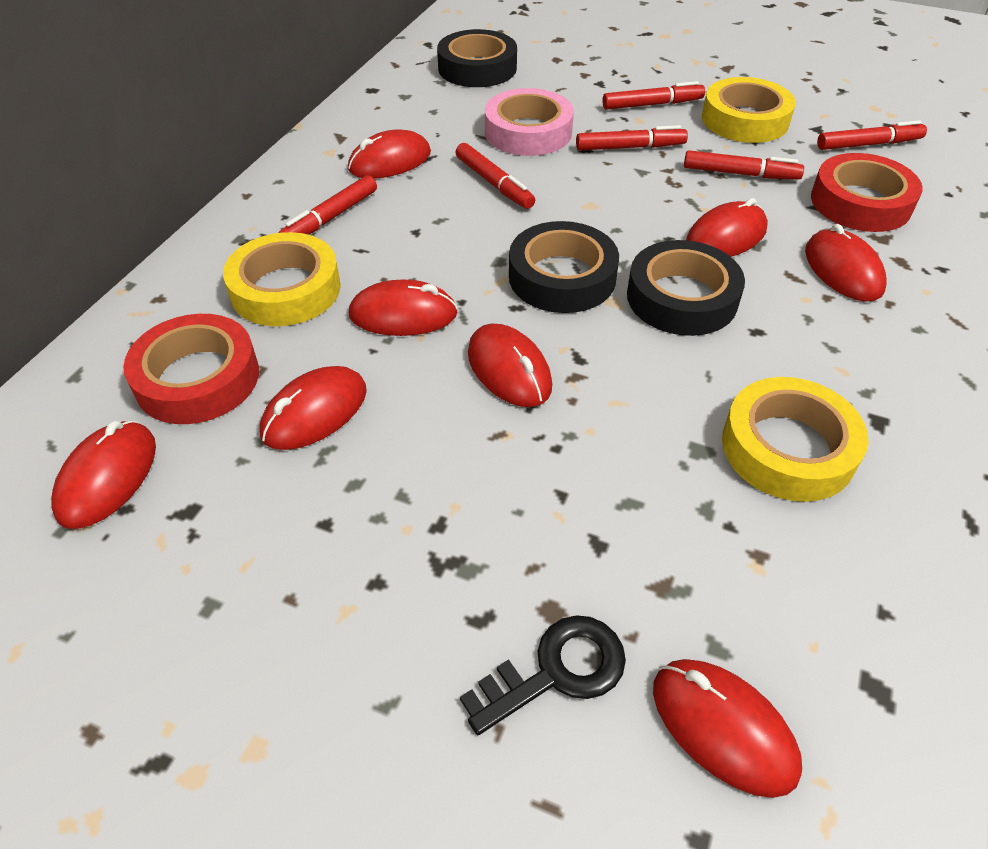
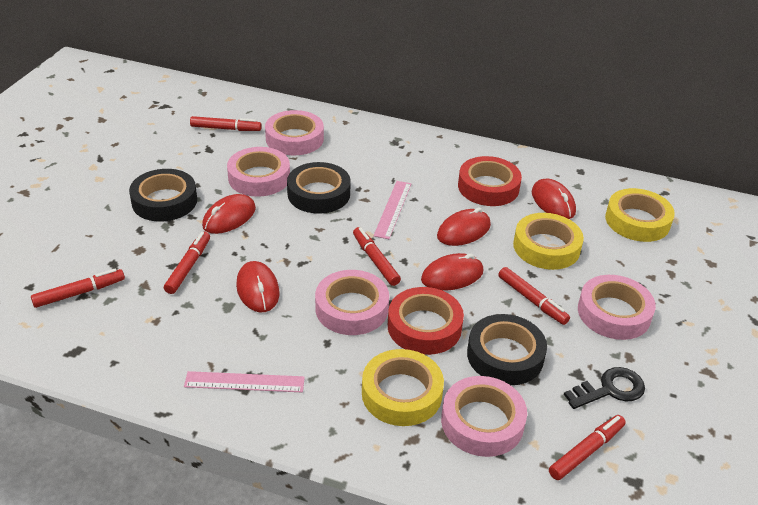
pink ruler: none = 0 -> [184,371,305,392] [373,181,411,239] = 2
pink tape: [485,88,574,156] = 1 -> [227,147,290,197] [265,110,324,155] [315,270,389,335] [441,376,527,457] [578,275,656,340] = 5
red mouse: [51,421,156,529] [260,366,367,450] [348,129,431,178] [349,279,458,336] [468,324,552,407] [653,659,802,798] [686,198,768,257] [805,224,887,302] = 8 -> [202,194,256,234] [236,261,279,312] [421,253,484,291] [437,207,491,246] [532,178,576,219] = 5

